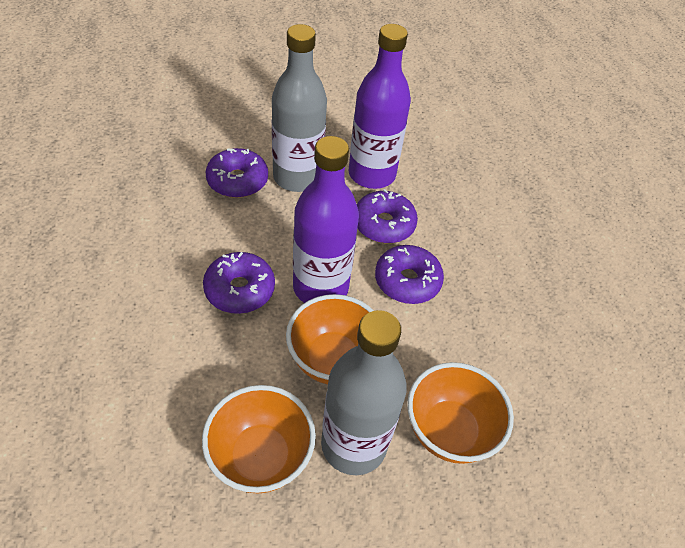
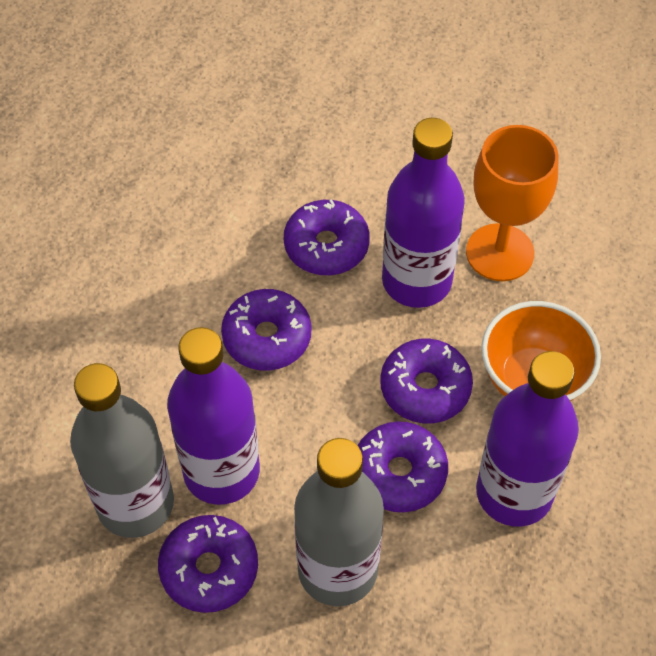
orange bowl: [202,385,316,493] [286,294,374,384] [407,362,514,464] = 3 -> [481,301,601,401] = 1
orange goblet: none = 0 -> [466,125,559,281] = 1
purple bottle: [293,136,359,303] [349,24,411,189] = 2 -> [167,327,260,505] [382,118,465,308] [476,351,579,527] = 3
purple donut: [203,252,275,314] [206,148,268,198] [357,189,418,243] [375,245,444,304] = 4 -> [158,515,258,613] [221,289,311,371] [284,199,370,275] [357,421,448,512] [380,339,473,424] = 5

